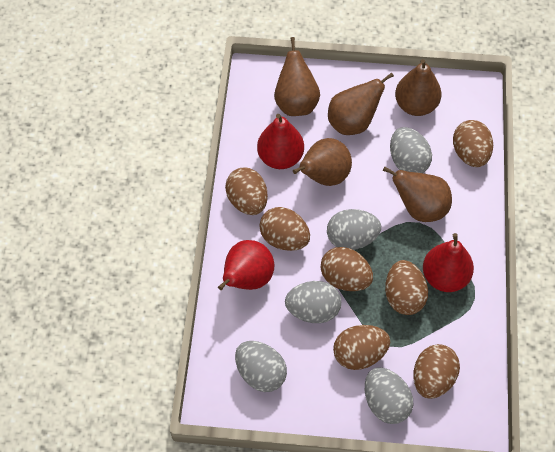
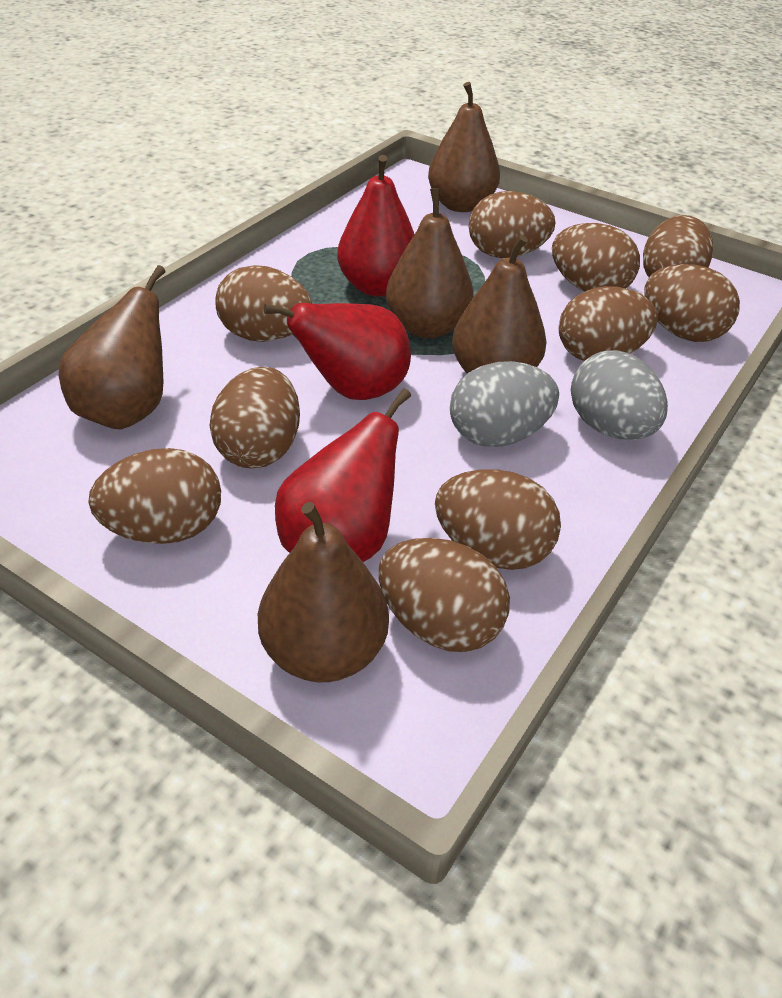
brown egg: [225,168,268,215] [259,207,310,251] [321,247,373,291] [333,325,390,370] [385,260,428,315] [413,344,460,399] [453,120,493,167] = 7 -> [88,448,221,544] [210,367,300,468] [215,265,312,342] [379,538,510,652] [435,469,561,570] [469,191,556,258] [552,223,640,292] [559,286,658,361] [643,215,713,277] [644,264,740,342] = 10
grey egg: [235,341,287,392] [285,281,341,323] [327,209,381,250] [365,368,413,424] [390,127,432,173] = 5 -> [450,361,559,447] [571,350,668,440] = 2

